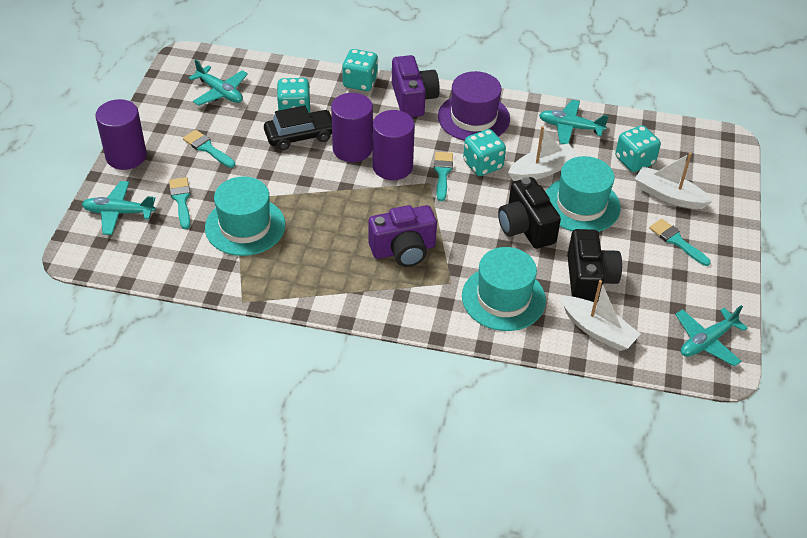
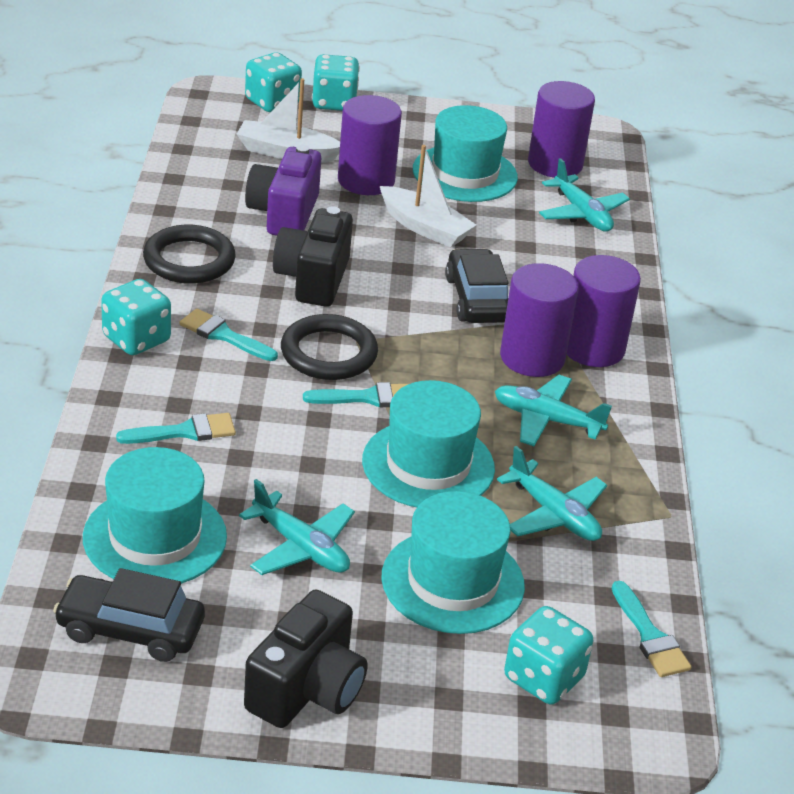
black car: [264,105,332,150] = 1 -> [53,568,205,662] [445,248,508,323] = 2
black ring: none = 0 -> [143,225,236,284] [281,314,378,380] = 2
purple camera: [368,205,437,267] [392,55,440,117] = 2 -> [245,145,321,236] = 1
purple cylinder: [95,99,147,170] [331,93,373,162] [372,110,415,180] = 3 -> [338,95,402,195] [500,263,579,377] [528,81,595,178] [566,255,641,367] = 4
purple hat: [438,71,510,141] = 1 -> none = 0
turquoise hat: [205,176,285,256] [462,247,546,331] [545,156,621,232] = 3 -> [83,447,227,584] [362,380,495,507] [381,491,525,634] [413,105,518,202] = 4
white boat: [508,126,579,181] [561,280,640,351] [635,153,713,209] = 3 -> [237,78,340,163] [380,145,476,248] = 2

